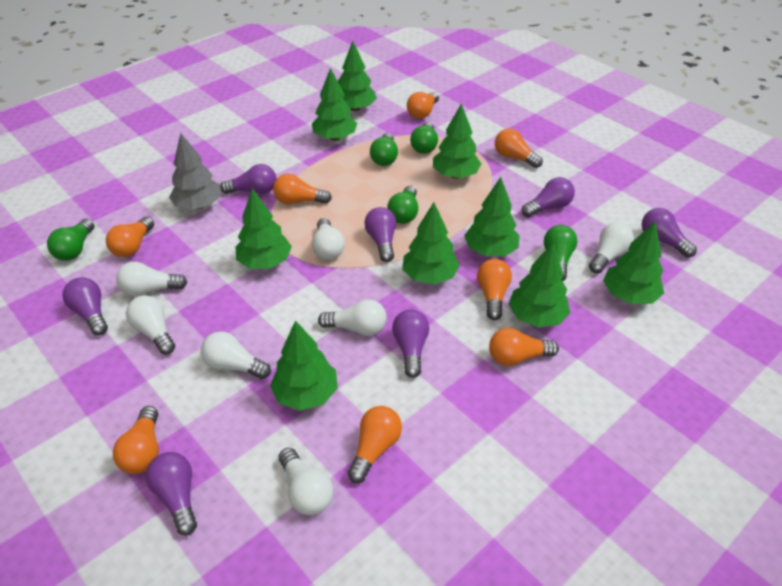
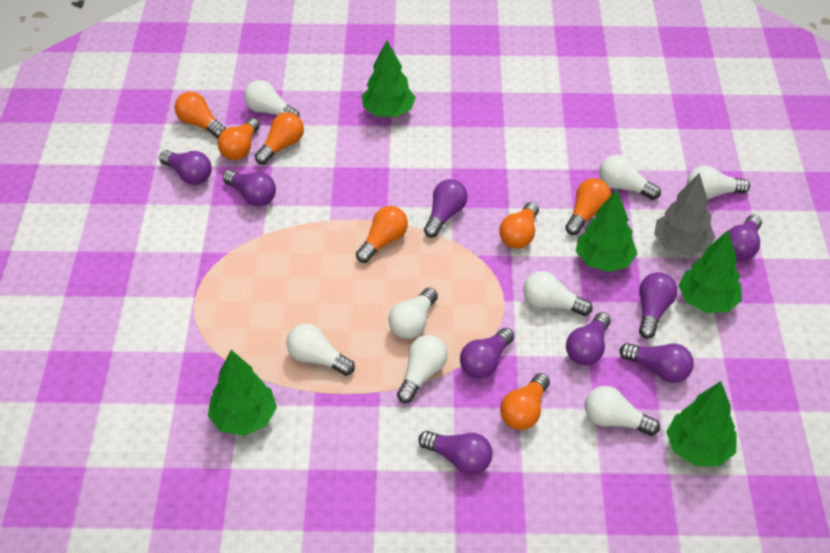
green light bulb: [47,219,94,261] [370,133,398,166] [387,186,418,224] [410,122,438,154] [544,225,577,281] = 5 -> none = 0
green tree: [236,188,292,269] [270,320,338,411] [311,68,357,141] [338,41,377,111] [402,202,460,284] [433,104,481,179] [464,177,520,257] [508,243,570,327] [603,221,664,304] = 9 -> [208,350,277,436] [362,40,416,117] [576,190,638,272] [666,381,737,466] [678,230,742,313] = 5
orange light bulb: [106,216,154,257] [113,406,159,474] [273,174,332,204] [348,406,402,483] [407,92,439,119] [477,259,512,320] [489,328,559,366] [495,128,543,168] = 8 -> [174,92,226,138] [217,118,260,160] [255,112,304,164] [356,206,408,263] [499,202,539,249] [500,373,550,430] [565,178,611,235] = 7
purple light bulb: [63,277,108,335] [146,452,197,535] [220,164,276,194] [364,207,396,262] [392,309,429,378] [522,177,575,217] [642,208,697,258] = 7 -> [159,150,212,185] [223,170,276,206] [418,431,493,475] [424,179,468,238] [460,328,514,379] [566,312,611,365] [620,343,694,383] [639,272,677,339] [728,215,762,261] = 9
white light bulb: [116,262,187,296] [126,295,175,355] [201,331,271,379] [279,448,334,515] [312,218,345,260] [318,299,387,336] [589,222,634,274] = 7 -> [244,80,300,117] [286,324,355,376] [388,288,438,339] [397,335,448,403] [523,271,592,316] [585,386,660,436] [599,155,661,200] [687,166,750,199] = 8

